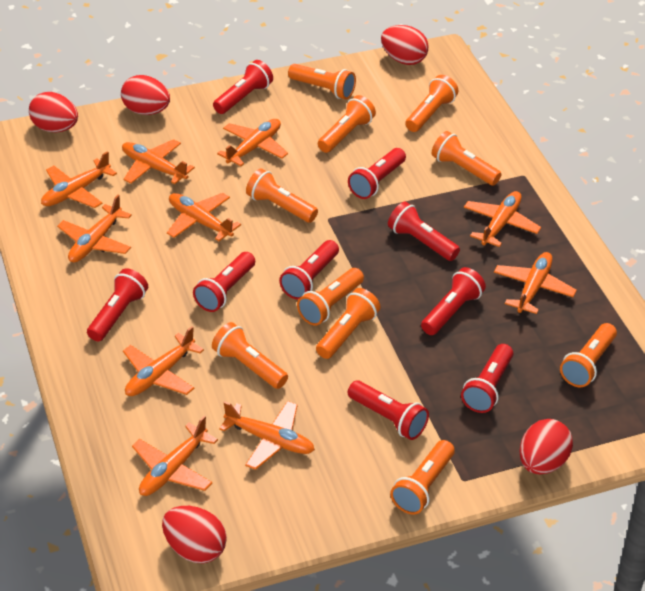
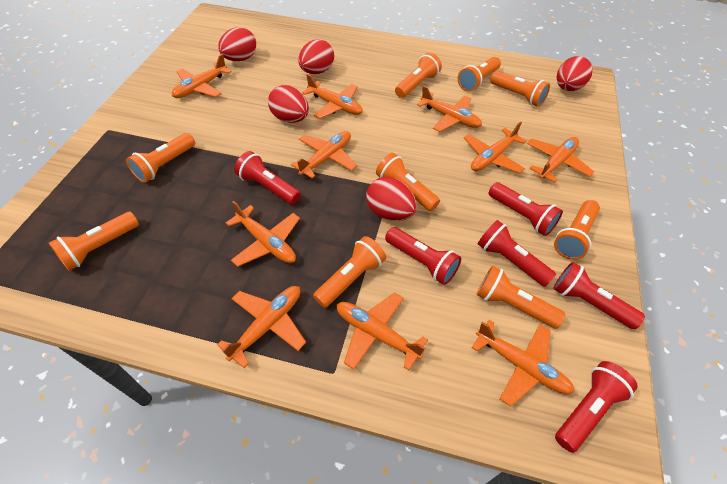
orange flashlight: [212,322,288,389] [246,168,318,223] [288,64,356,99] [297,268,364,326] [316,288,381,359] [318,95,376,153] [390,440,455,514] [405,75,458,132] [432,131,501,185] [560,323,617,387] = 10 -> [49,212,139,271] [126,133,195,183] [313,236,386,308] [376,153,440,211] [395,53,442,98] [458,57,501,92] [476,266,565,328] [490,71,550,107] [554,200,600,260] = 9
red flashlight: [87,268,148,342] [193,252,255,312] [213,60,273,114] [279,240,339,300] [348,148,406,199] [348,380,429,440] [388,201,460,261] [421,267,486,335] [461,344,513,413] = 9 -> [234,151,301,205] [385,227,461,285] [478,220,556,287] [489,182,563,236] [553,262,645,329] [555,361,638,453] = 6

